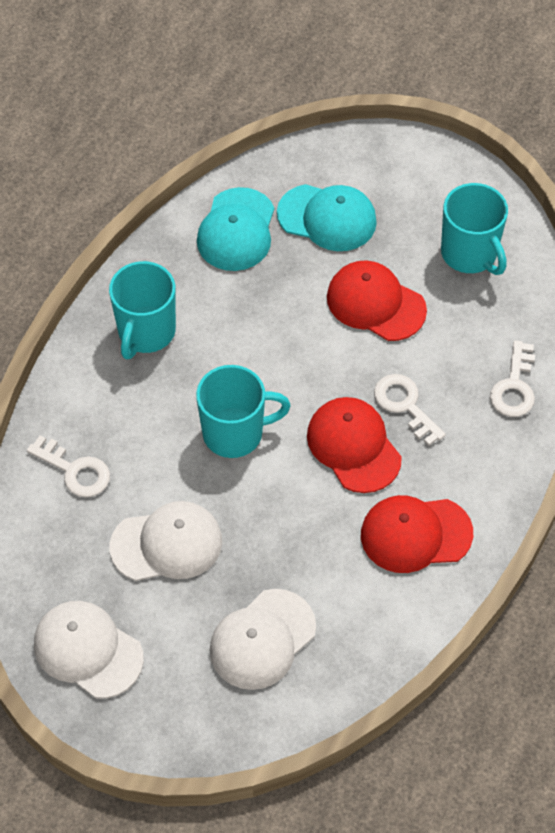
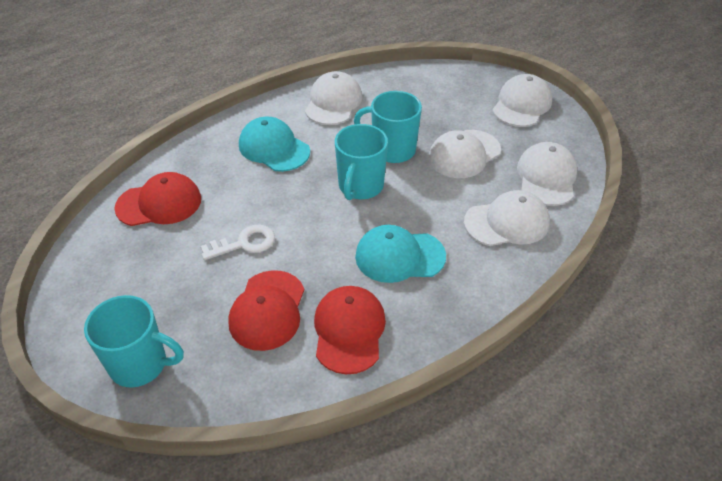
white cap: [34,601,144,698] [109,501,222,581] [210,589,316,690] = 3 -> [305,71,362,125] [428,130,501,178] [464,190,550,246] [492,74,552,127] [517,142,578,206] = 5
white key: [27,436,110,497] [374,374,446,446] [490,340,535,417] = 3 -> [201,225,275,260] = 1

